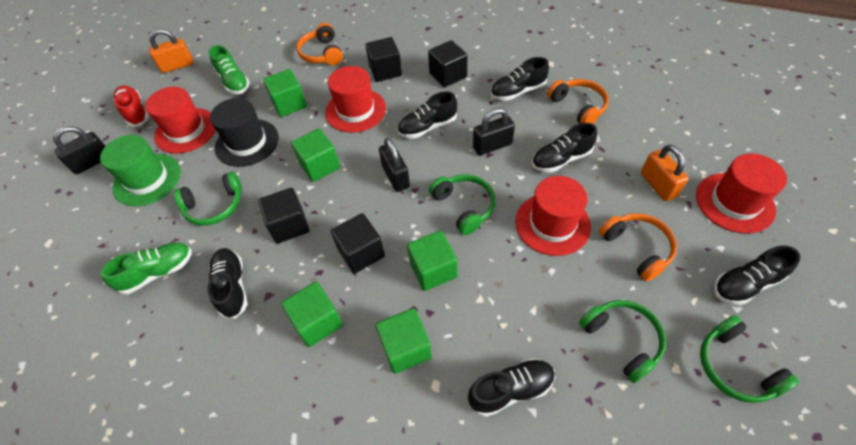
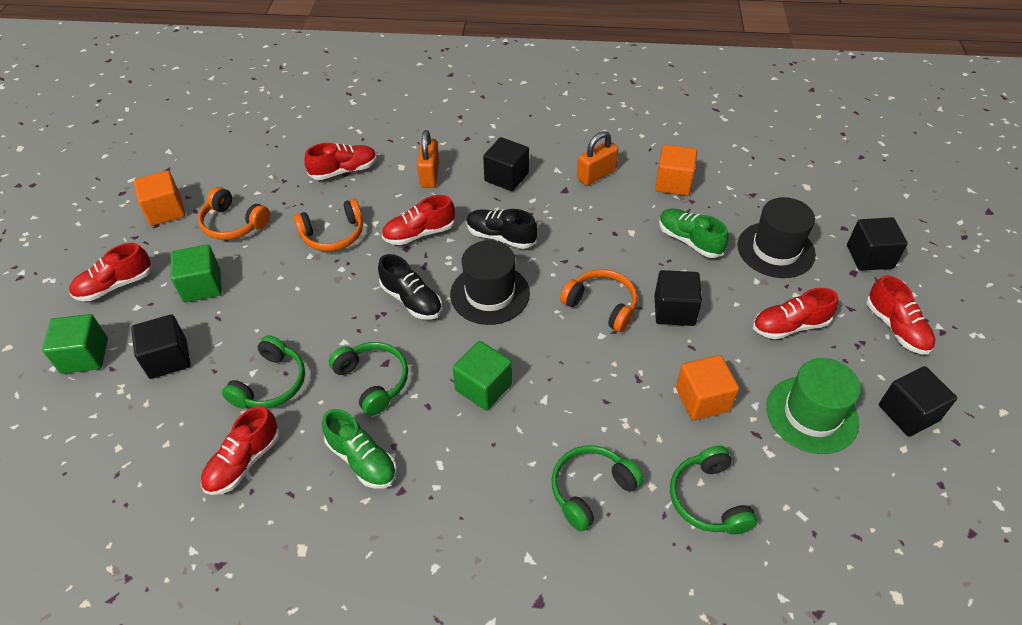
black cube: [258,188,310,244] [331,213,385,274] [365,37,402,82] [428,40,467,87] = 4 -> [131,314,191,379] [483,137,529,191] [654,270,702,326] [847,217,908,271] [879,366,957,437] = 5
black hat: [210,98,279,167] = 1 -> [450,240,530,325] [737,197,816,278] = 2
black padlock: [53,126,106,174] [379,138,410,192] [473,108,515,155] = 3 -> none = 0
black shoe: [208,248,247,319] [398,92,457,139] [468,358,555,417] [491,57,549,101] [532,123,597,173] [714,245,801,305] = 6 -> [378,254,442,320] [466,209,538,249] = 2
green cube: [263,69,307,117] [281,281,343,347] [291,129,340,182] [376,308,432,374] [407,231,458,291] = 5 -> [42,314,108,374] [171,244,222,302] [453,341,512,411] = 3
orange cube: none = 0 -> [134,171,185,226] [655,144,697,196] [676,355,739,420] = 3
red hat: [145,87,216,154] [325,66,386,133] [515,176,591,256] [696,154,787,233] = 4 -> none = 0
red shoe: [114,85,149,127] = 1 -> [69,243,152,301] [201,406,280,495] [304,143,377,180] [382,195,455,245] [753,288,838,339] [866,275,936,355] = 6

